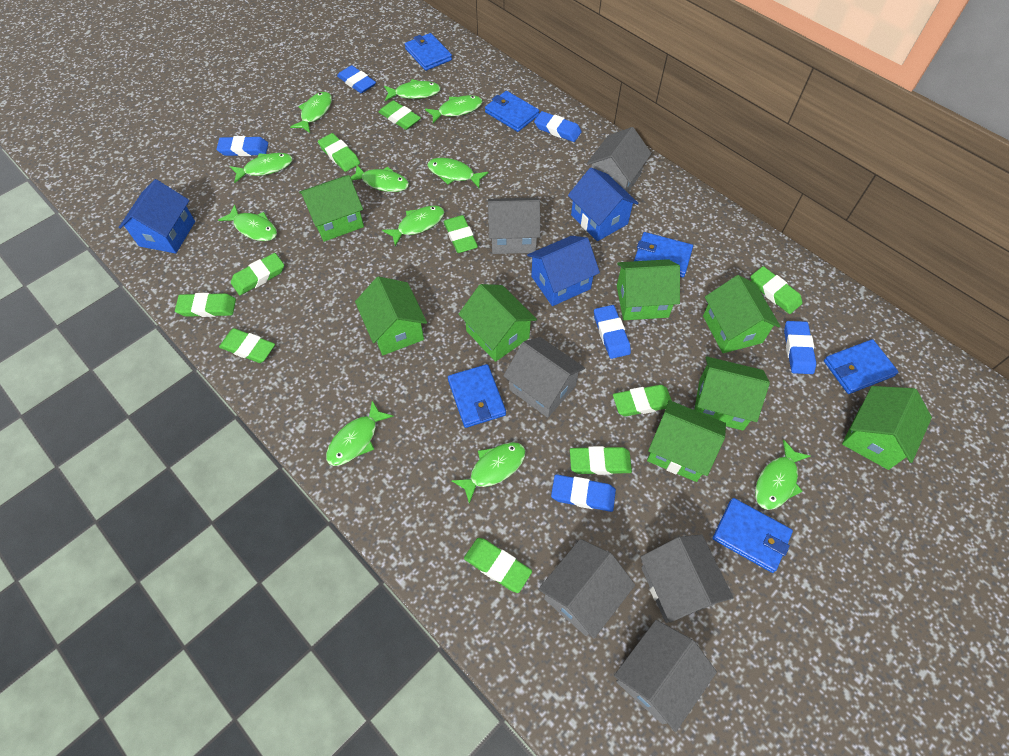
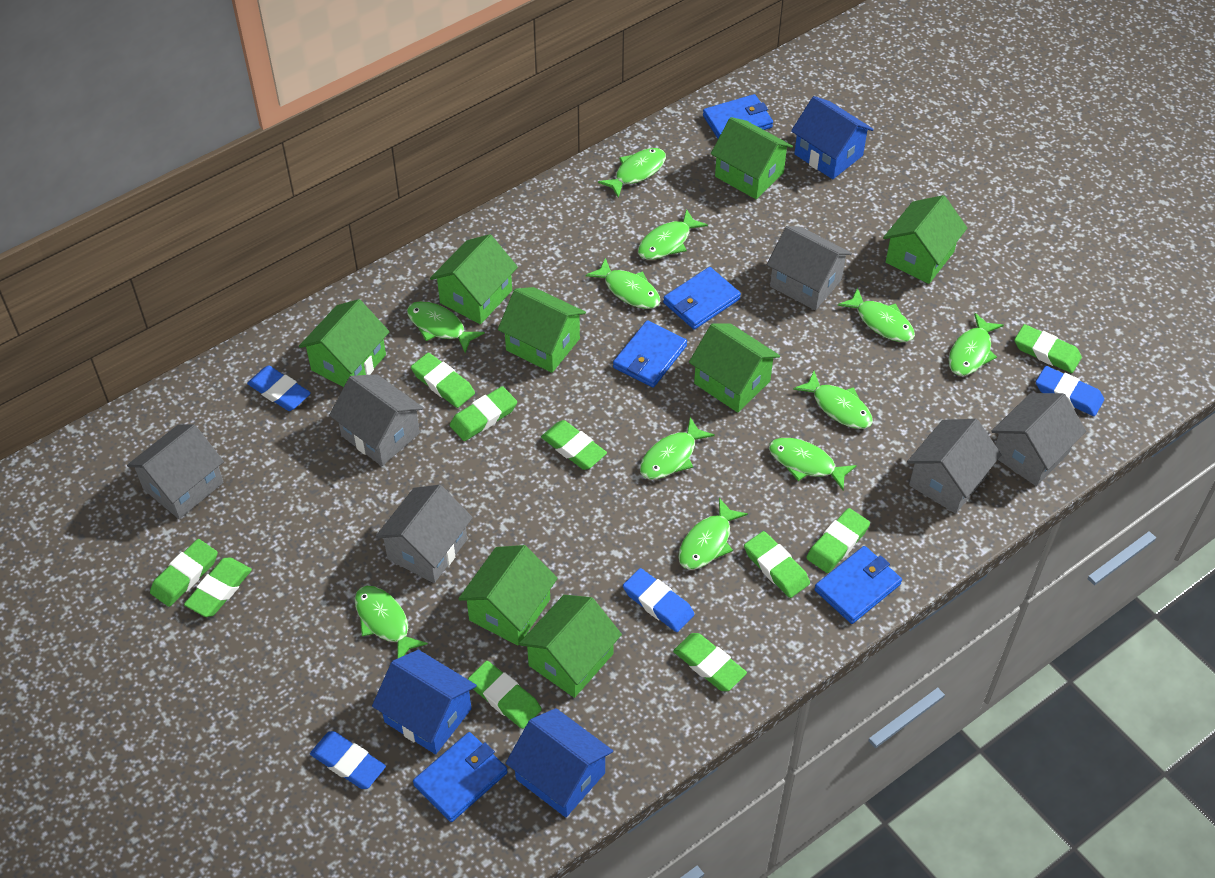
blue eraser: [217,136,268,156] [337,65,376,93] [534,111,582,142] [551,474,616,512] [594,305,631,359] [784,321,816,374] = 6 -> [247,366,311,411] [310,731,386,789] [623,568,694,632] [1036,366,1104,416] = 4
blue wallet: [405,33,452,71] [448,364,506,428] [485,91,539,132] [634,232,693,277] [713,498,793,573] [824,339,898,394] = 6 -> [413,732,508,822] [613,320,687,388] [663,267,741,330] [703,94,773,139] [814,546,902,624] = 5

